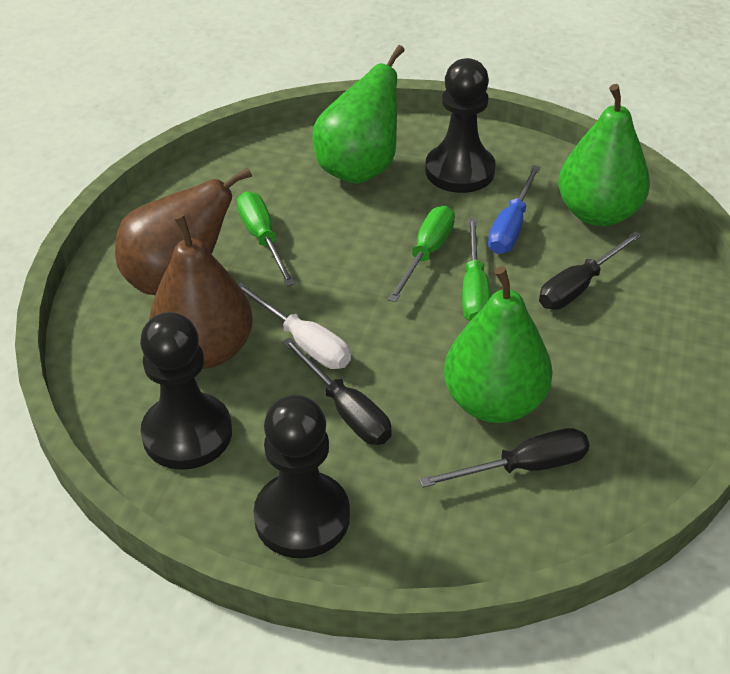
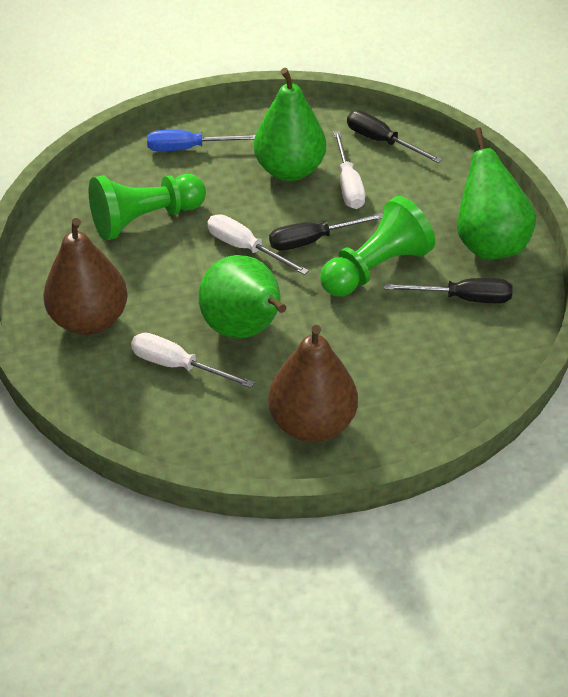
black pawn: [140,312,232,470] [253,395,350,558] [425,58,496,193] = 3 -> none = 0
green pawn: none = 0 -> [89,174,206,240] [320,196,435,297] = 2
green screwdriver: [237,191,295,286] [388,206,455,302] [462,219,491,321] = 3 -> none = 0
white screwdriver: [238,283,351,369] = 1 -> [131,333,255,388] [207,214,309,275] [333,131,365,209] = 3

